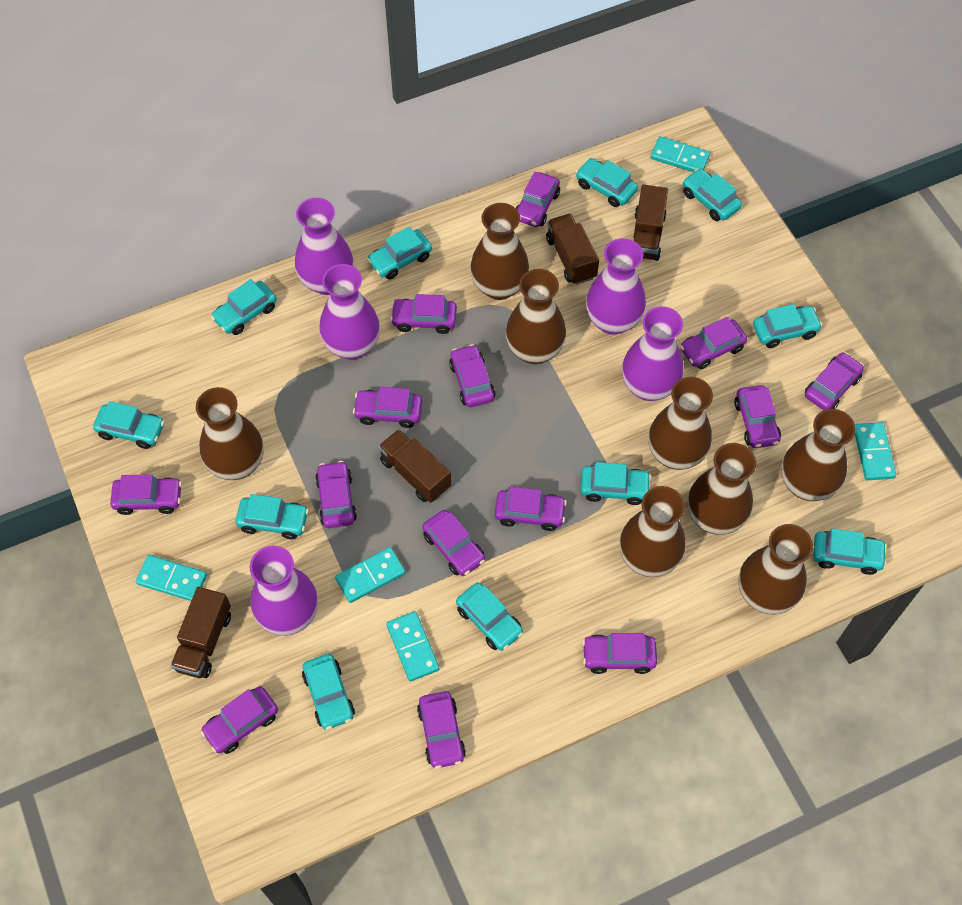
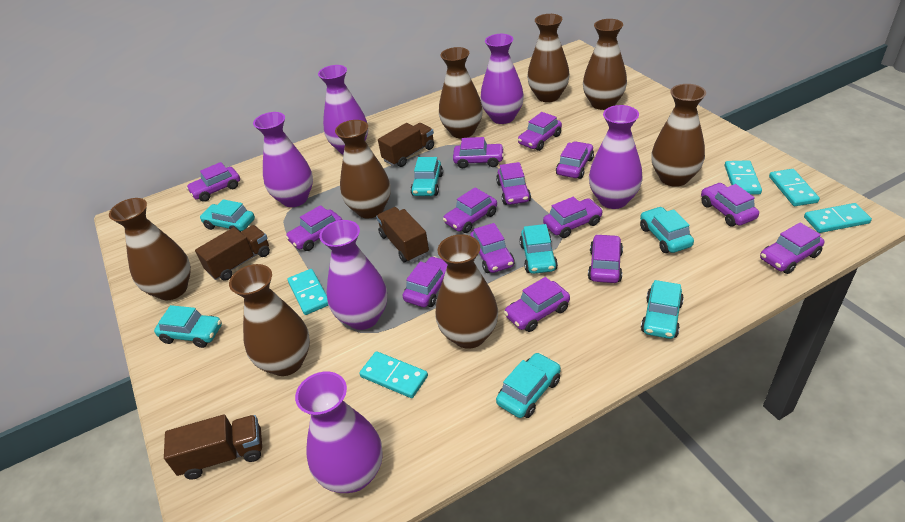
purple vase: [250,546,318,636] [295,198,354,295] [319,264,380,360] [586,238,646,335] [622,306,684,401] = 5 -> [253,112,313,207] [295,371,383,493] [318,65,368,155] [319,220,387,330] [480,34,524,124] [589,105,642,209] = 6
turquoise car: [93,401,165,449] [211,279,277,335] [236,494,309,539] [302,654,355,730] [367,227,432,279] [456,582,523,651] [576,158,638,207] [580,462,651,505] [683,168,742,221] [753,304,822,348] [813,529,887,575] = 11 -> [154,305,222,348] [200,199,255,232] [410,157,443,196] [496,352,561,418] [519,224,558,274] [640,207,694,253] [641,280,684,339] = 7

